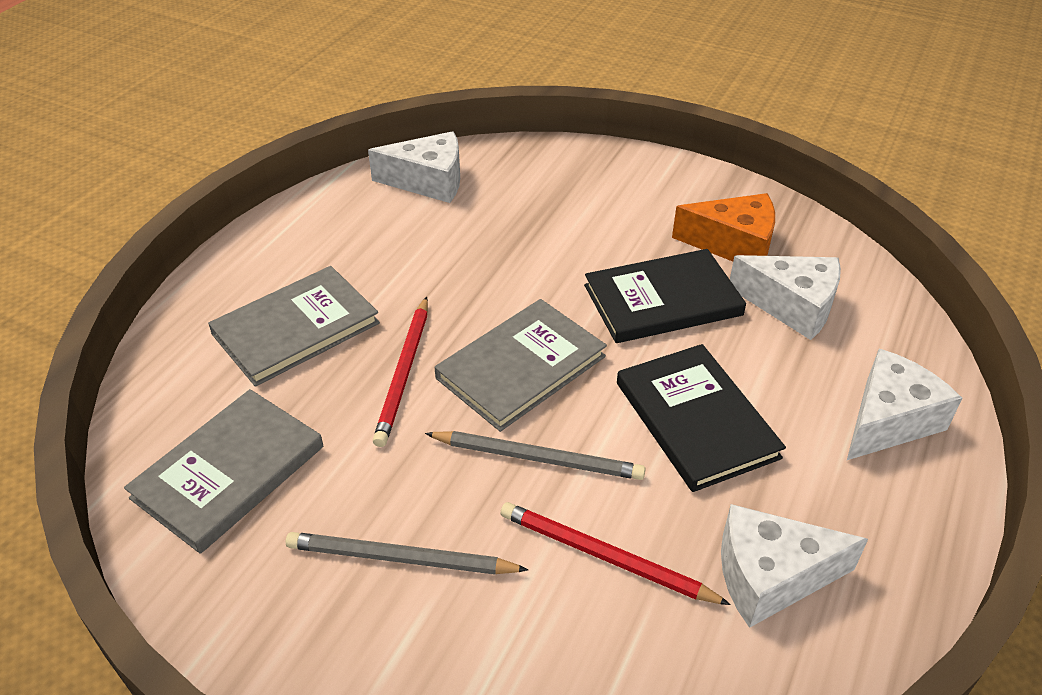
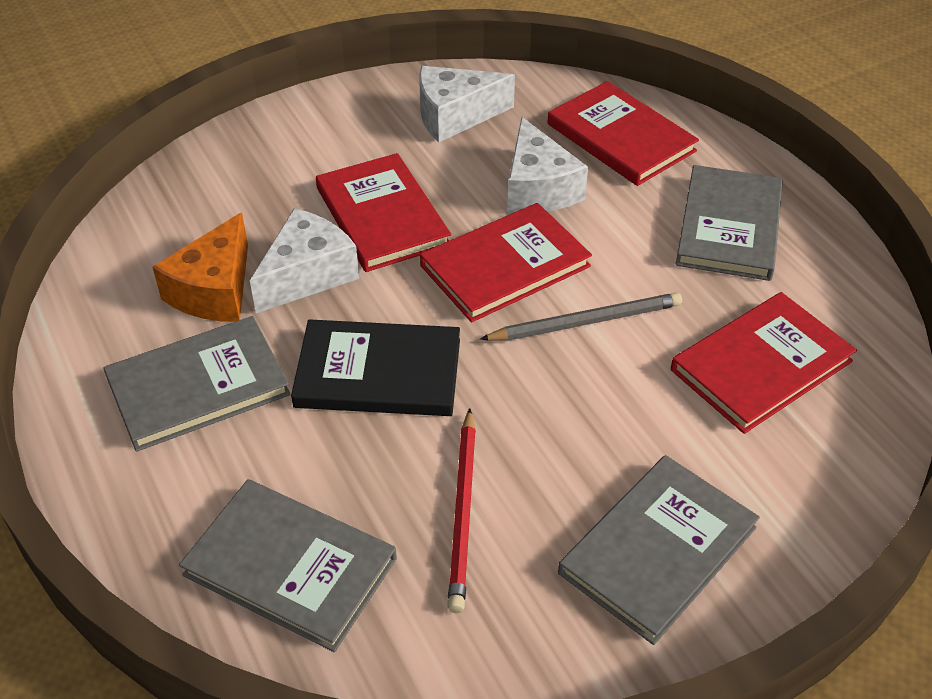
black book: [584,249,746,343] [617,344,786,492] = 2 -> [291,319,460,416] = 1
grey book: [124,389,323,554] [208,266,380,387] [435,299,607,432] = 3 -> [103,316,291,452] [179,479,397,652] [558,455,760,645] [676,165,783,281] = 4
grey pencil: [286,532,528,575] [425,431,646,480] = 2 -> [480,292,682,341] = 1
red book: none = 0 -> [316,153,451,272] [420,203,592,323] [548,81,699,186] [671,292,857,434] = 4
red pencil: [373,296,428,447] [500,502,731,605] = 2 -> [447,408,476,613] = 1
white cheese: [368,131,460,203] [721,504,868,628] [730,255,841,340] [847,349,962,460] = 4 -> [250,208,359,313] [419,66,515,142] [507,117,588,213] = 3

